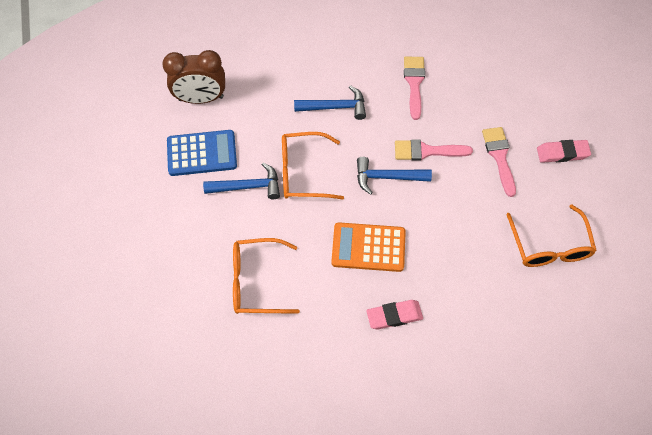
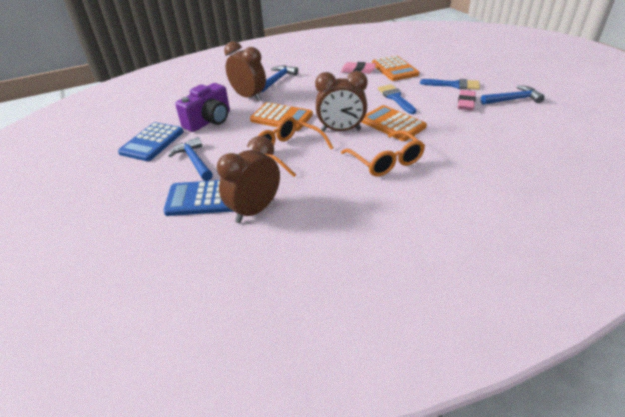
blue brush: none = 0 -> [378,84,416,114] [420,79,480,90] = 2
blue calculator: [167,130,237,176] = 1 -> [118,122,184,161] [163,180,233,216] = 2
brown clock: [162,50,225,104] = 1 -> [217,136,280,223] [224,41,266,102] [315,71,368,131] = 3
orange calculator: [331,222,406,272] = 1 -> [250,102,313,131] [361,105,427,141] [372,56,419,81] = 3
orange glasses: [233,238,300,314] [282,132,344,200] [506,204,597,267] = 3 -> [258,117,334,177] [341,130,425,177] = 2
pink brush: [395,139,473,161] [404,57,425,120] [482,127,516,197] = 3 -> none = 0
purple camera: none = 0 -> [175,83,230,132] = 1

